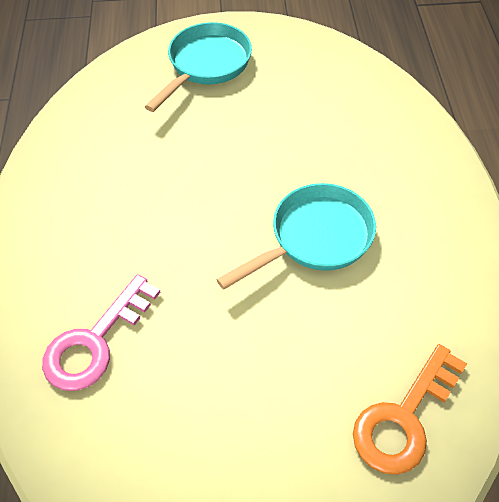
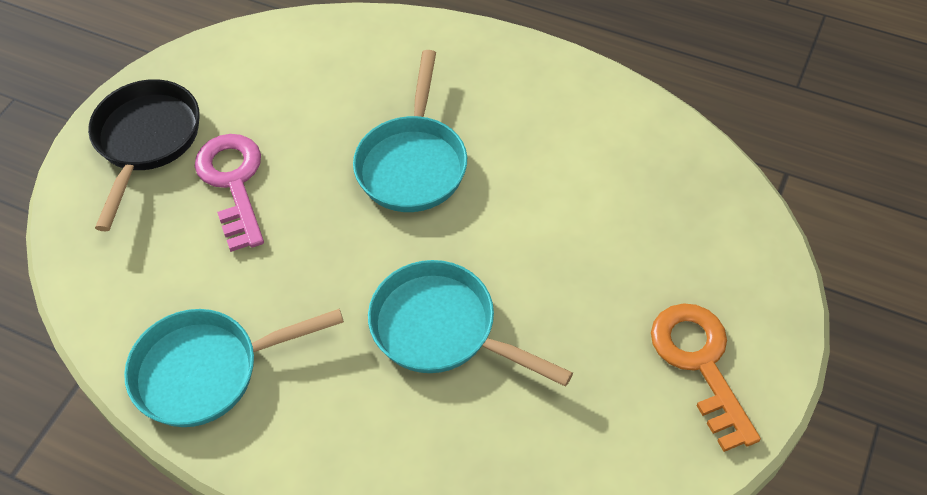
black pan: none = 0 -> [88,79,200,231] = 1
turquoise pan: [145,22,252,112] [216,183,376,290] = 2 -> [124,309,344,427] [353,50,467,212] [368,260,573,386] = 3

